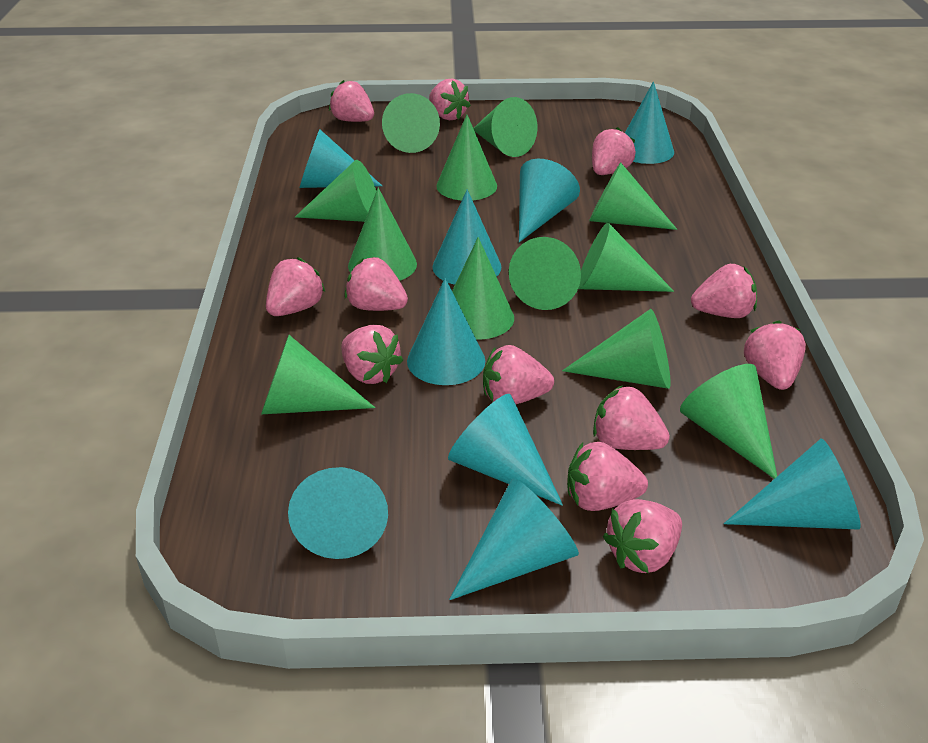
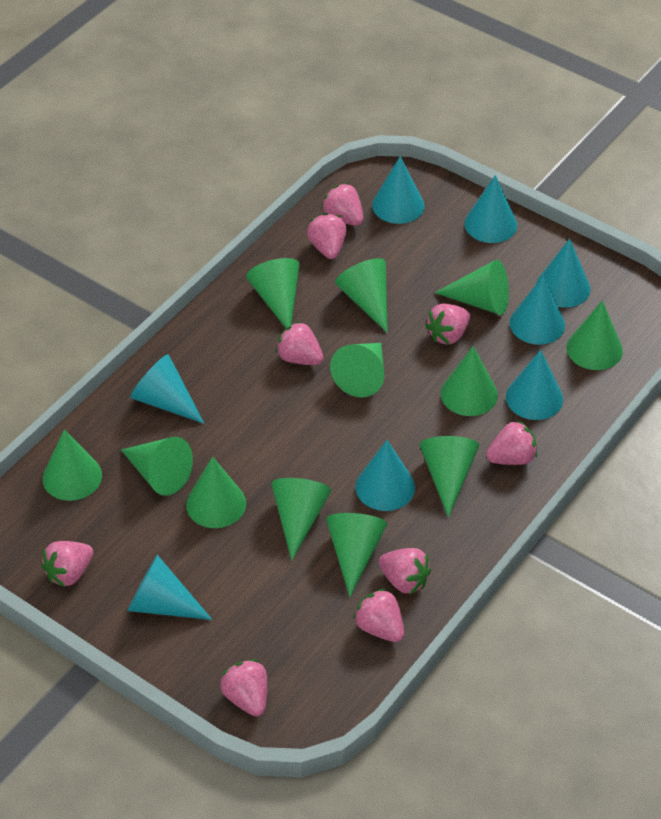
pink strawberry: [266,257,325,316] [329,80,374,122] [341,325,403,384] [344,257,408,311] [429,79,471,120] [483,345,554,404] [567,442,648,511] [592,127,636,175] [593,385,670,450] [603,499,682,573] [691,264,757,318] [744,320,806,390] = 12 -> [41,541,93,587] [220,659,268,716] [276,321,324,365] [307,213,346,259] [321,183,364,226] [353,588,404,642] [379,548,431,594] [425,304,470,344] [486,420,537,465] = 9
turquoise cone: [288,467,388,559] [300,129,382,188] [407,278,485,385] [433,189,501,285] [448,394,563,506] [449,478,579,600] [519,159,580,242] [625,81,674,164] [724,438,861,529] = 9 -> [127,555,212,620] [130,354,204,424] [355,440,415,511] [372,156,425,224] [464,175,517,243] [506,350,563,420] [509,275,565,345] [536,239,590,308] = 8

